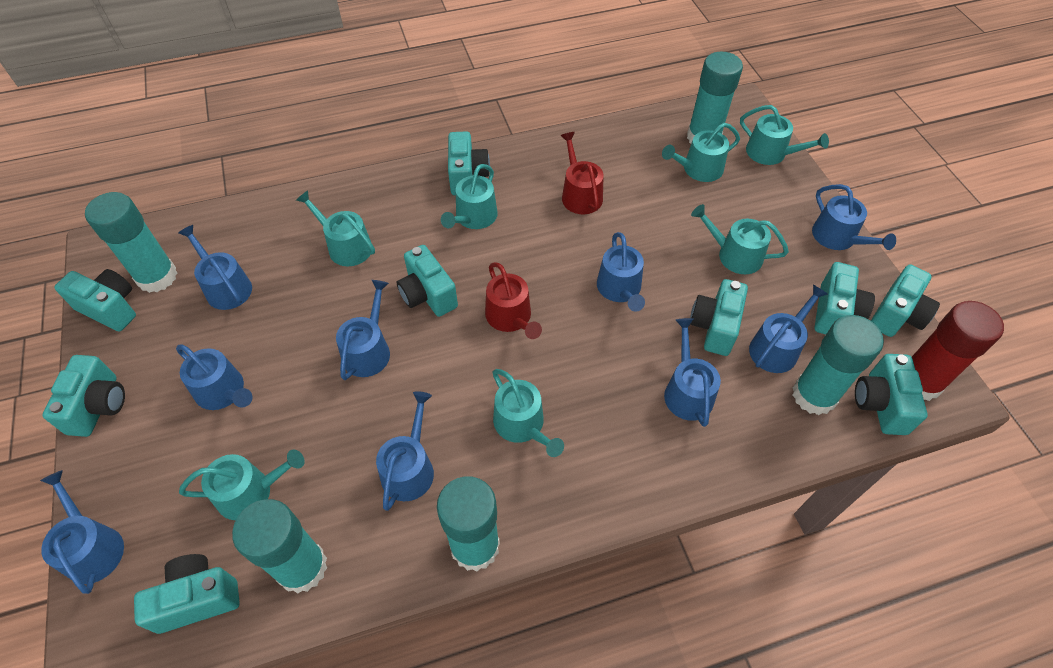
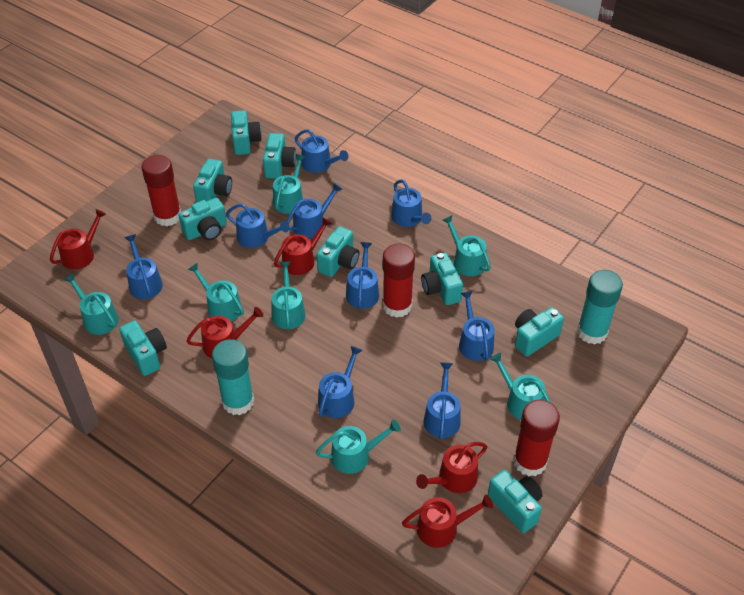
red glue stick: [912,301,1004,401] = 1 -> [142,155,181,226] [383,244,415,318] [513,400,560,476] = 3
red watering can: [485,262,542,339] [560,132,604,214] = 2 -> [50,209,106,269] [186,307,264,358] [274,217,332,275] [402,495,493,548] [416,442,487,493] = 5
turquoise glue stick: [85,192,177,293] [232,499,327,594] [437,476,500,571] [687,52,743,143] [792,315,884,415] = 5 -> [212,339,254,415] [577,270,623,345] = 2

